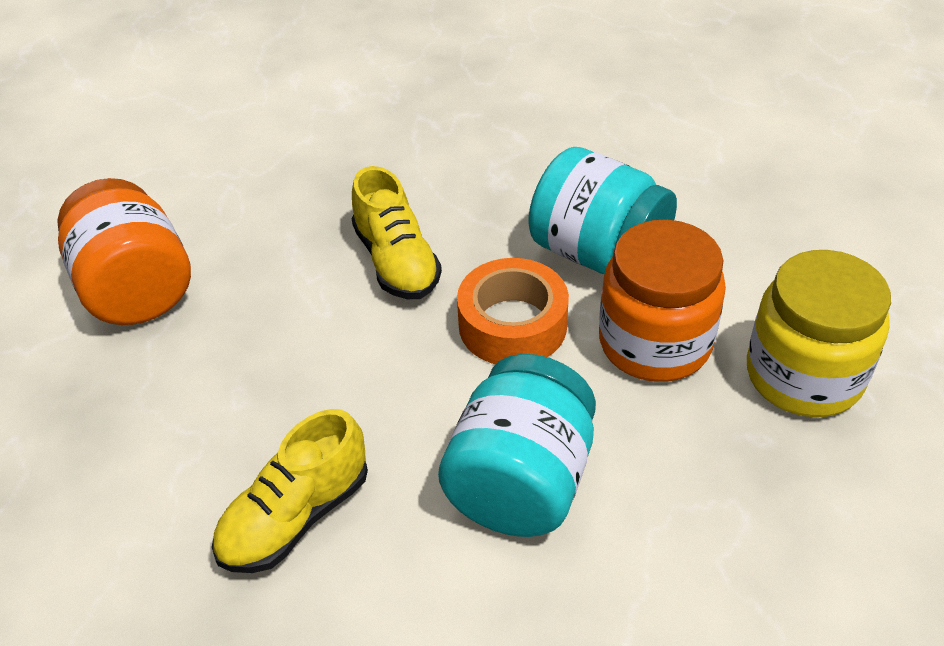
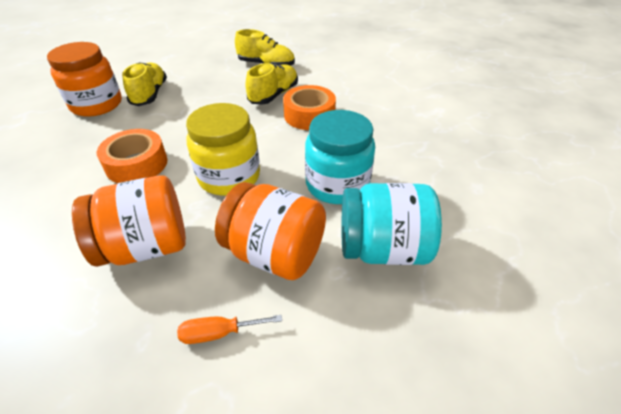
orange jar: [57,178,191,325] [599,220,726,382] = 2 -> [47,42,122,117] [72,175,186,267] [215,182,326,280] = 3
orange screwdriver: none = 0 -> [177,315,282,344] = 1
orange tape: [457,258,569,364] = 1 -> [97,129,168,183] [283,85,336,130] = 2
yellow shoe: [212,409,368,573] [352,166,442,299] = 2 -> [122,62,167,106] [235,29,295,66] [245,63,298,105] = 3

